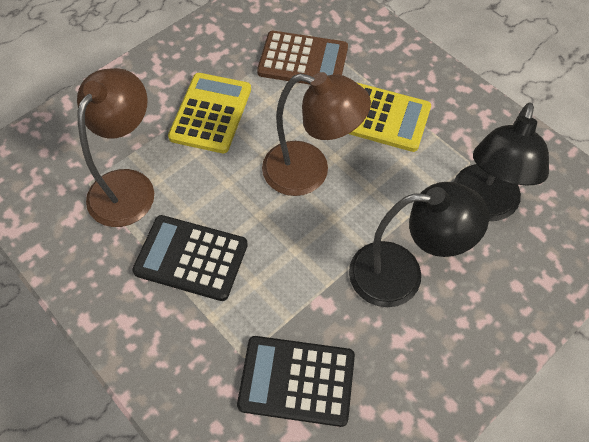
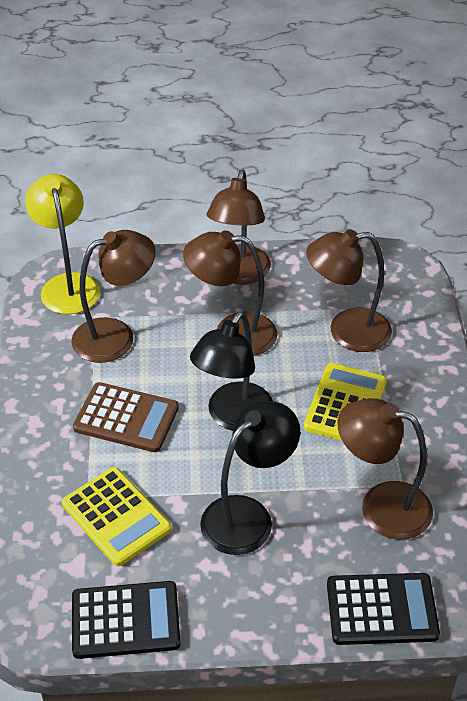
brown lamp: [77,68,154,227] [262,72,371,196] = 2 -> [72,230,156,363] [183,230,277,356] [207,170,271,285] [306,229,392,352] [337,398,433,540] = 5
yellow lamp: none = 0 -> [25,174,100,314] = 1

